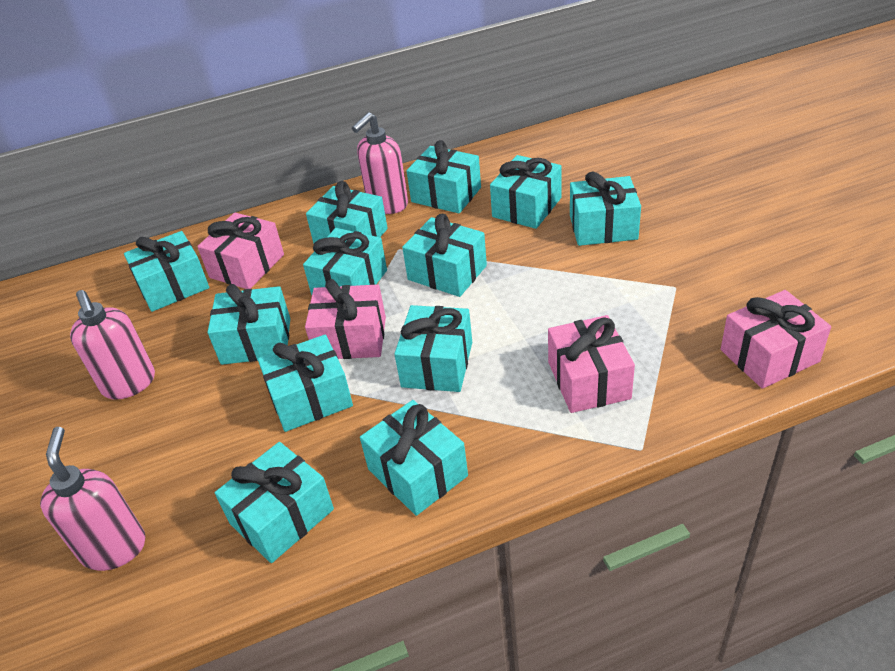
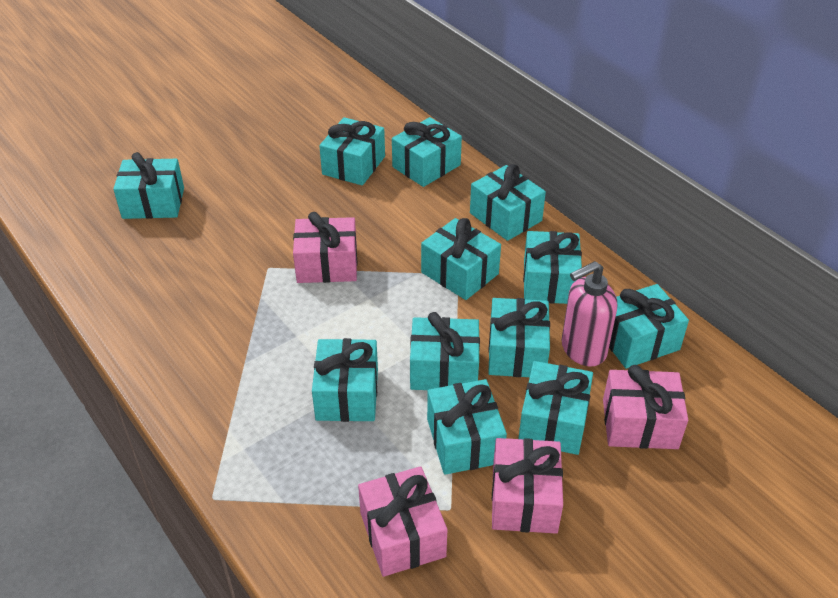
pink soap dispenser: [40,427,145,571] [70,290,155,400] [352,112,408,214] = 3 -> [561,261,617,366] = 1

